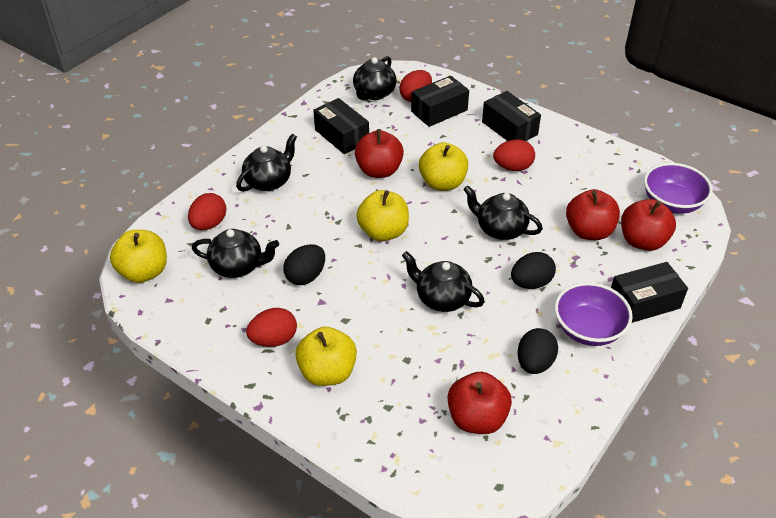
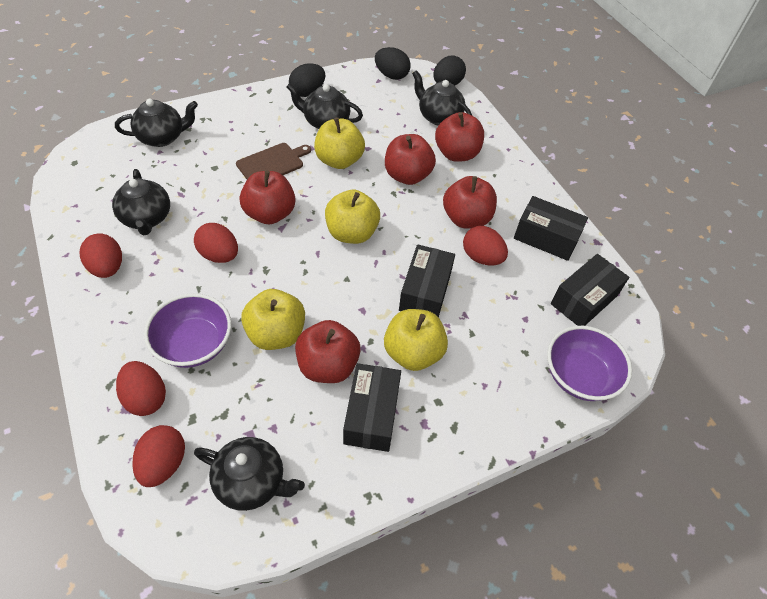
brown cutting board: none = 0 -> [236,143,311,179] = 1
red apple: [355,129,404,178] [448,372,512,434] [566,189,620,240] [621,199,676,251] = 4 -> [240,171,295,225] [295,320,361,383] [385,134,436,185] [435,112,484,162] [443,176,497,229] = 5
red egg: [188,193,226,230] [246,308,297,347] [399,70,432,102] [493,139,535,171] = 4 -> [79,234,122,278] [116,361,166,416] [132,425,185,487] [194,223,238,263] [463,226,508,265] = 5

